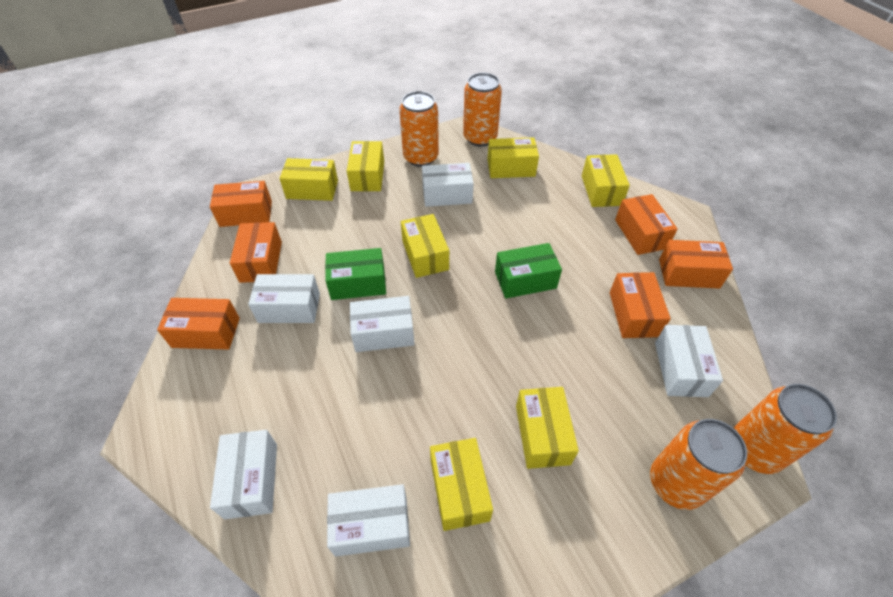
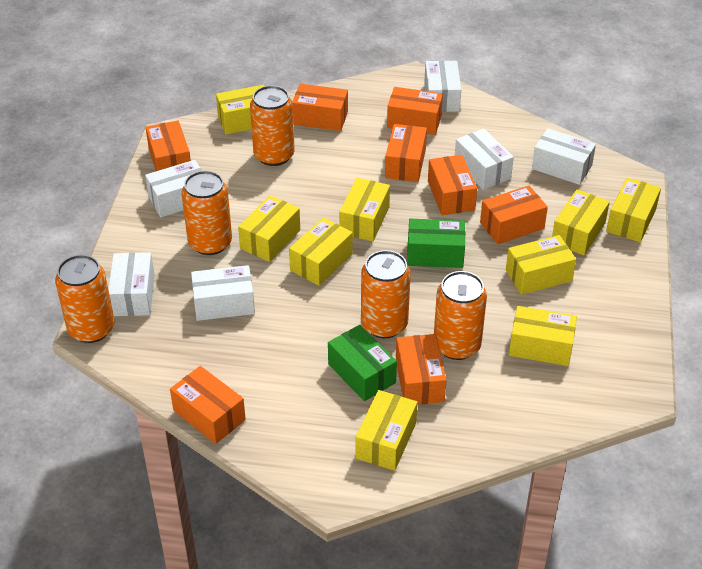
orange box: [157,298,240,350] [210,181,272,227] [230,222,282,283] [610,272,671,338] [615,194,677,255] [659,240,733,289] = 6 -> [146,121,191,171] [170,366,246,444] [292,84,348,131] [385,124,427,182] [387,87,443,135] [396,334,446,405] [428,155,477,215] [480,185,548,244] = 8
orange can: [399,91,439,167] [463,73,502,146] [650,419,747,510] [734,384,837,474] = 4 -> [55,255,114,343] [182,171,232,255] [250,85,295,166] [361,250,411,338] [434,271,487,360] = 5
yellow box: [279,158,338,201] [347,141,384,191] [401,214,449,278] [430,438,493,531] [487,137,539,178] [516,387,579,469] [582,154,630,207] = 7 -> [216,85,264,134] [238,195,300,262] [289,218,353,286] [339,178,390,241] [355,390,417,471] [506,235,576,295] [509,306,577,366] [552,189,610,255] [606,177,661,242] = 9

